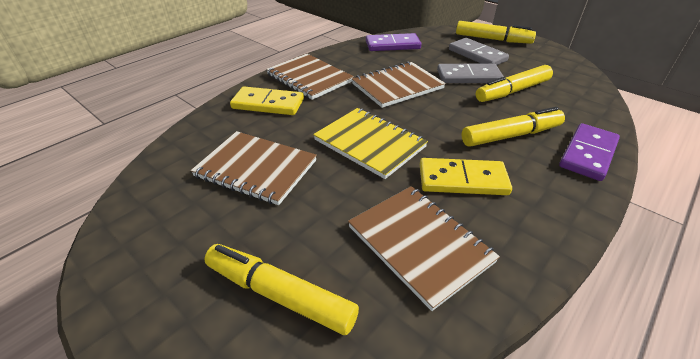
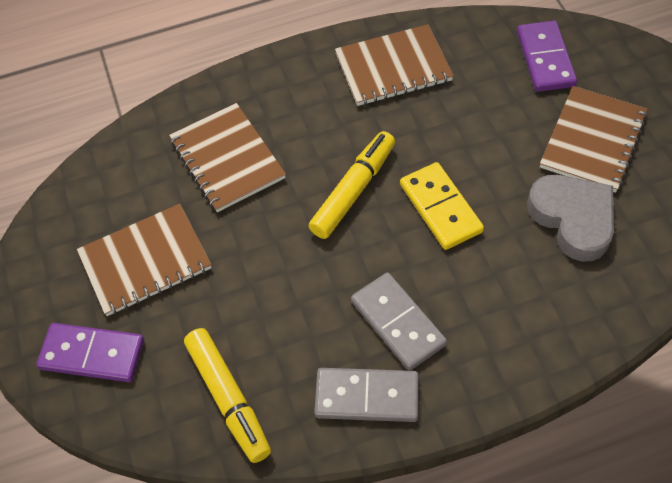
grey heart: none = 0 -> [527,175,614,262] = 1
yellow domino: [230,86,304,115] [420,158,512,195] = 2 -> [400,162,484,250] = 1
yellow marker: [204,244,359,335] [456,21,536,44] [461,107,565,147] [476,65,553,102] = 4 -> [184,328,271,463] [308,131,395,239] = 2
yellow notebook: [313,108,428,179] = 1 -> none = 0

